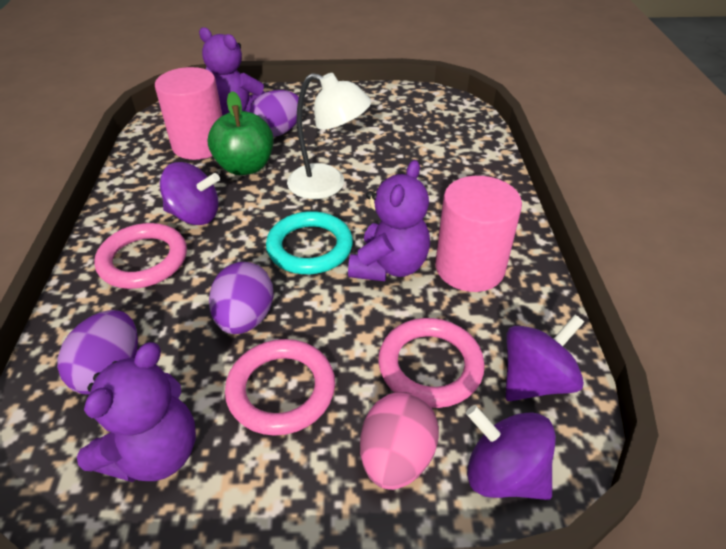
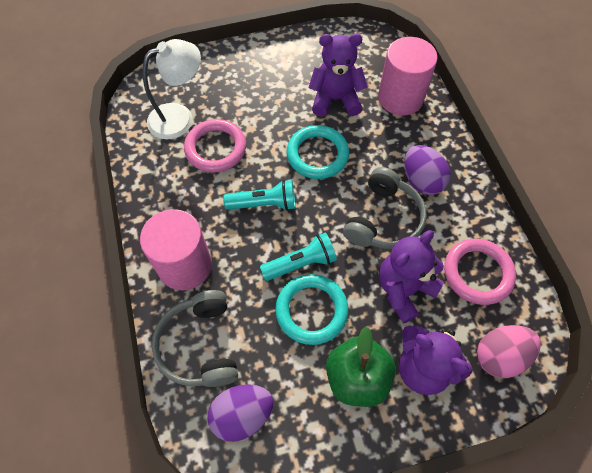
grey headphones: none = 0 -> [152,290,238,387] [343,167,427,249] = 2
pink ring: [94,223,187,289] [225,339,335,436] [378,318,485,408] = 3 -> [184,119,246,173] [444,239,516,305] = 2
purple egg: [57,310,138,395] [209,262,274,334] [249,90,299,137] = 3 -> [208,384,274,442] [404,145,451,195] = 2
purple spinning top: [160,162,220,225] [466,405,556,500] [506,315,584,401] = 3 -> none = 0
turquoise flashlight: none = 0 -> [223,180,295,211] [260,233,337,281] = 2
turquoise ring: [266,211,353,274] = 1 -> [275,274,349,345] [286,125,349,179] = 2

